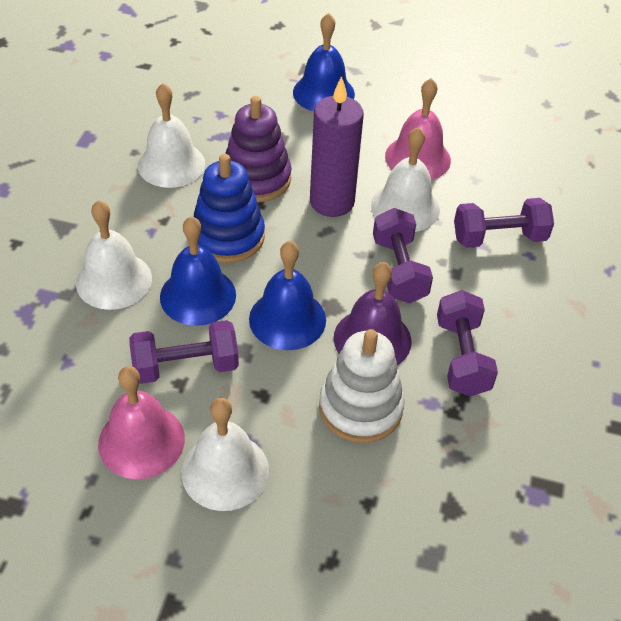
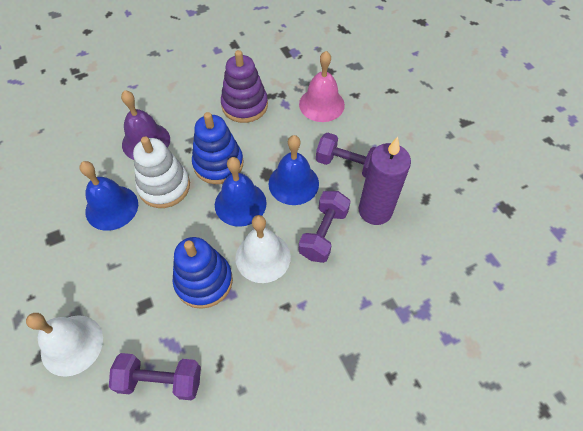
blue stacking toy: [193,154,265,263] = 1 -> [172,237,233,309] [192,112,243,184] = 2
pink bell: [98,366,185,479] [385,78,451,180] = 2 -> [299,51,345,122] = 1
purple dumbbell: [129,320,239,384] [373,208,433,303] [437,290,498,396] [454,198,554,248] = 4 -> [109,353,201,401] [299,191,351,263] [316,132,376,178] = 3
white bell: [76,200,152,310] [138,83,205,188] [182,398,269,511] [371,127,440,232] = 4 -> [26,313,103,377] [235,215,291,283] = 2

